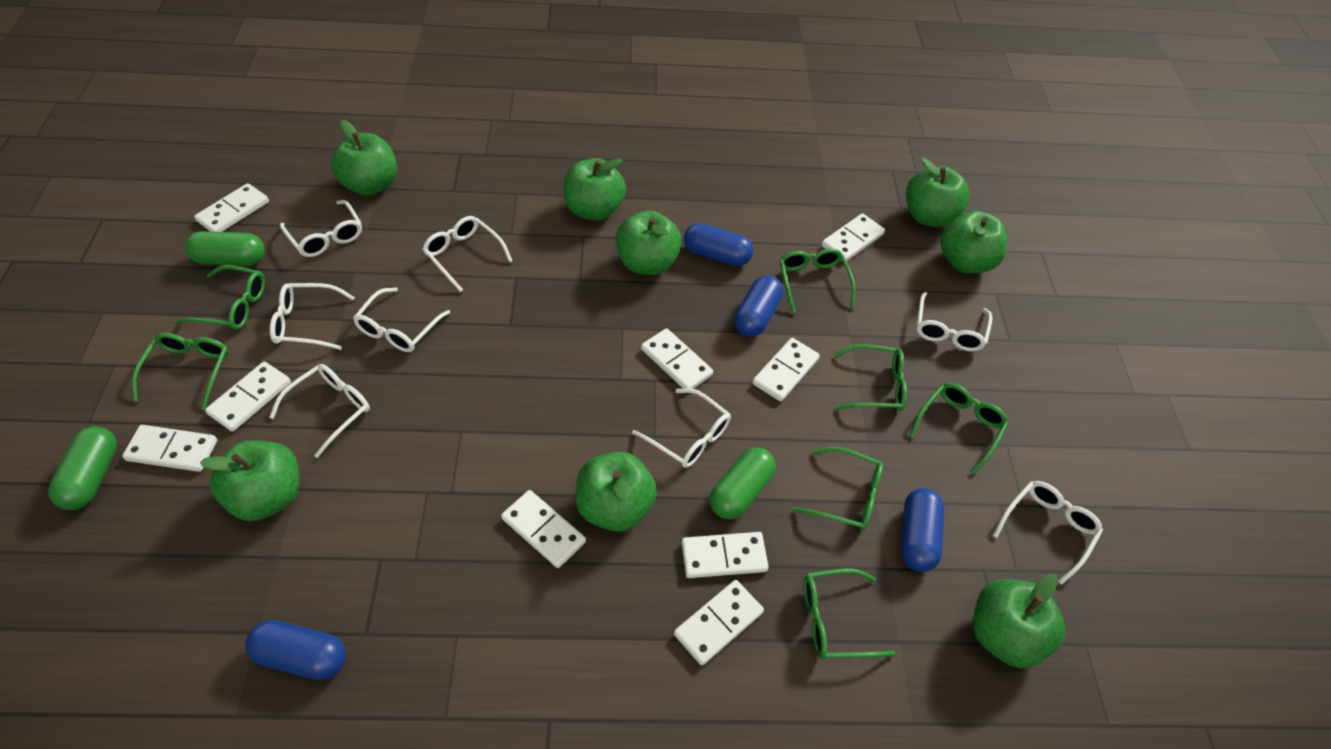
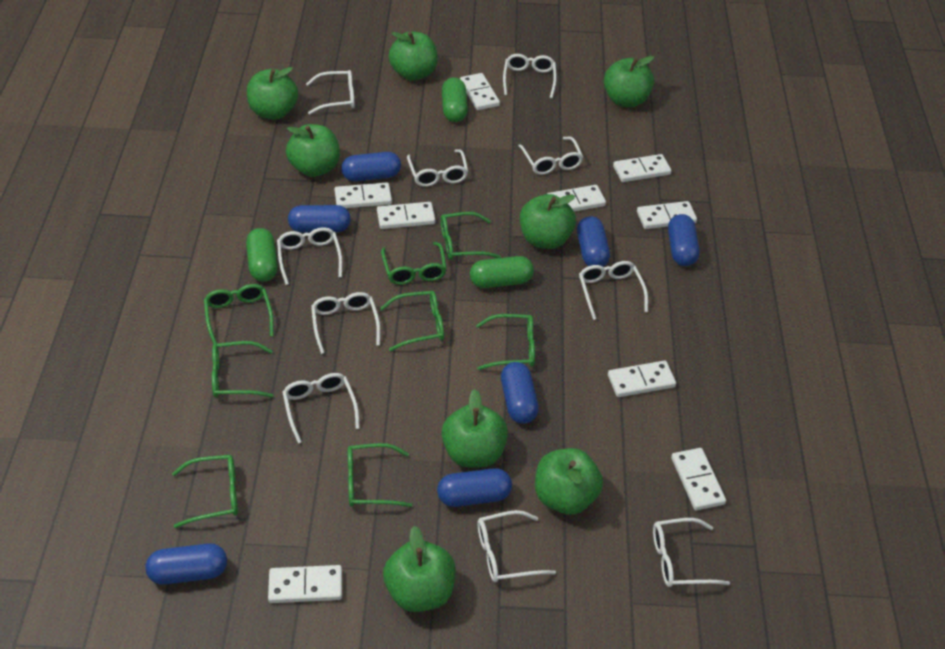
blue capsule: [245,620,346,680] [684,223,754,266] [734,275,783,337] [901,488,944,572] = 4 -> [146,543,227,585] [288,205,351,233] [341,152,401,182] [437,468,512,507] [501,362,539,424] [577,216,610,266] [668,214,699,266] = 7
green glasses: [132,333,229,410] [176,265,265,330] [779,248,856,313] [793,447,883,531] [803,568,895,660] [833,344,907,411] [909,383,1009,474] = 7 -> [172,455,238,528] [204,284,274,345] [212,341,273,398] [348,443,412,507] [380,291,444,351] [381,242,447,285] [441,212,501,260] [476,314,535,370] = 8
white glasses: [269,364,370,458] [270,283,355,350] [280,200,362,257] [353,288,450,352] [422,216,512,292] [632,388,731,468] [917,292,992,351] [993,481,1103,585] = 8 -> [277,227,342,285] [282,373,360,444] [306,70,355,115] [311,292,380,354] [407,149,468,187] [478,510,556,582] [503,54,557,98] [518,137,583,175] [579,261,648,320] [653,518,730,587] = 10

